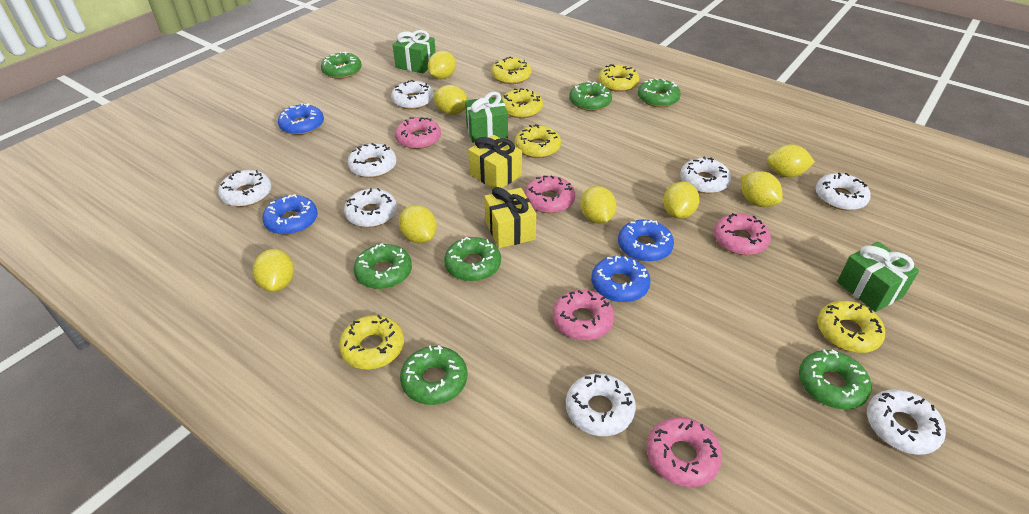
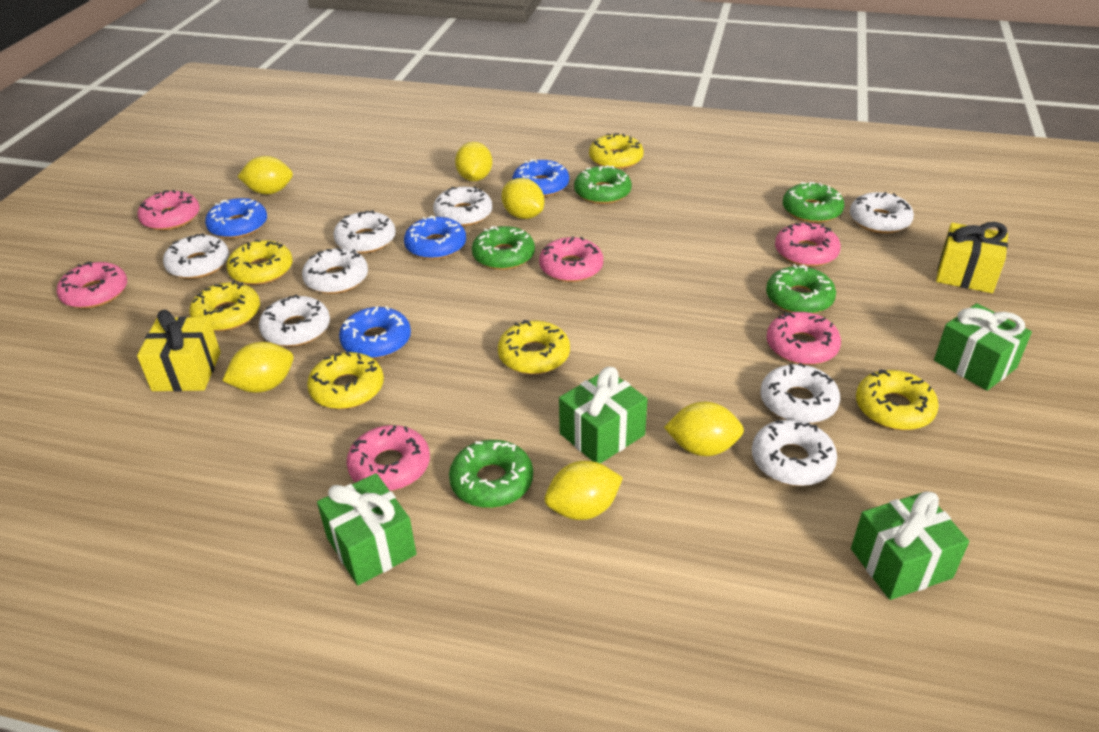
green donut: [321,51,362,79] [354,243,412,289] [400,345,467,405] [444,237,501,281] [569,81,612,111] [638,78,681,107] [799,349,872,409] = 7 -> [449,440,533,508] [472,226,535,270] [574,165,632,204] [766,264,836,314] [783,182,844,223] = 5
green gift: [393,30,436,73] [465,92,508,143] [837,242,919,312] = 3 -> [317,473,416,585] [559,367,647,464] [851,491,969,600] [934,303,1032,391] = 4
pink donut: [395,117,441,149] [524,175,575,213] [553,290,615,340] [647,417,722,487] [714,213,771,255] = 5 -> [57,262,127,309] [137,190,200,230] [346,425,430,491] [539,236,603,282] [766,312,841,365] [775,222,841,267] = 6
yellow lemon: [253,249,294,292] [399,205,437,243] [428,51,456,79] [433,85,468,115] [580,186,616,224] [663,182,700,219] [741,171,783,207] [767,144,815,177] = 8 -> [222,342,293,393] [237,156,293,194] [455,142,492,181] [501,178,544,219] [545,461,623,520] [664,402,744,456] = 6

